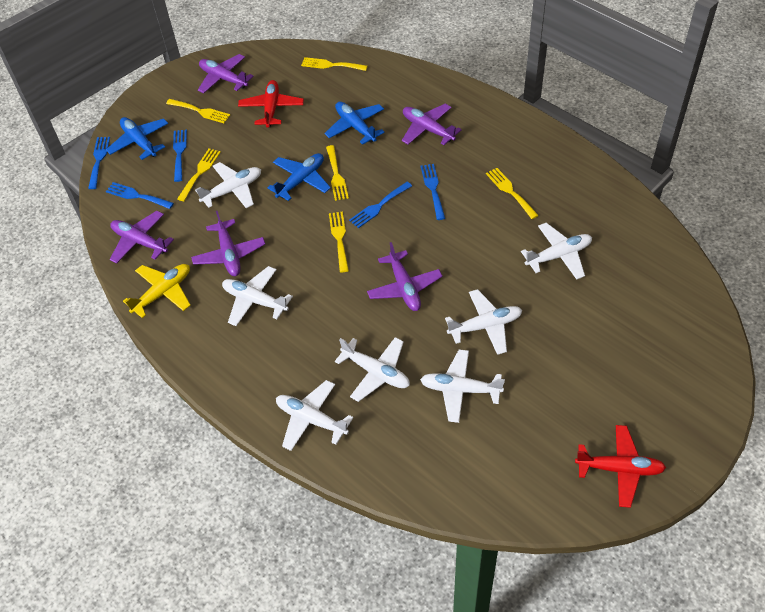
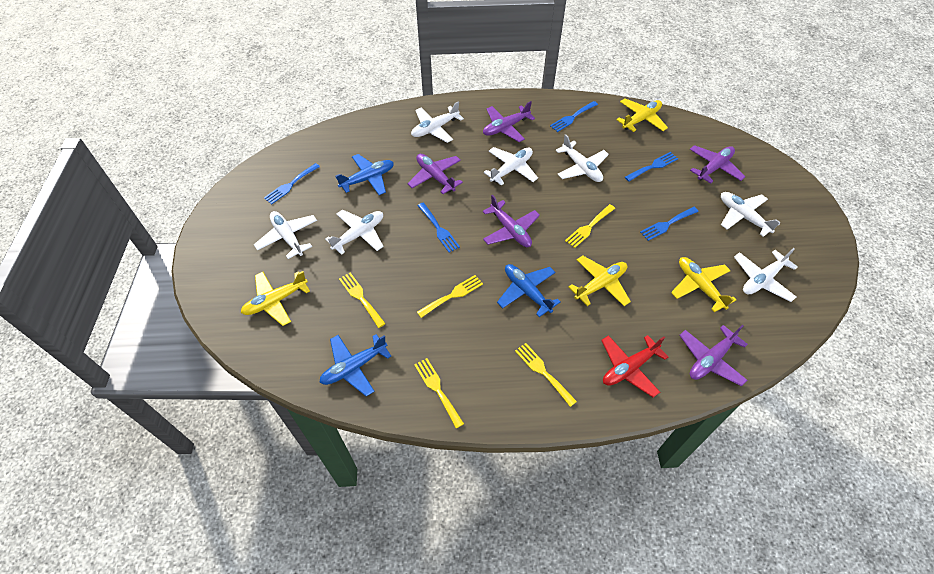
red plane: [238,80,304,128] [575,425,666,508] = 2 -> [601,335,668,397] = 1
yellow fork: [166,99,230,123] [177,149,221,201] [301,57,368,71] [326,145,349,201] [329,212,349,272] [486,168,539,219] = 6 -> [339,273,386,328] [414,358,464,428] [417,275,483,318] [515,343,577,407] [565,204,615,248] = 5
yellow plane: [123,264,191,318] = 1 -> [241,271,310,326] [568,256,631,306] [616,98,668,132] [671,257,736,312] = 4

